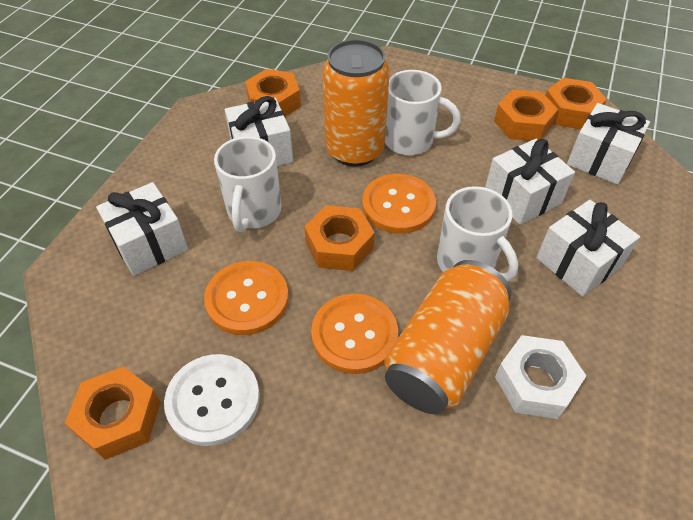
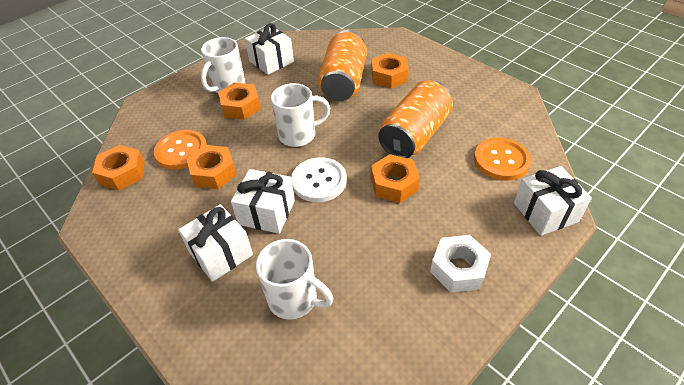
orange button: [204,261,289,335] [311,294,398,374] [362,174,436,234] = 3 -> [154,130,207,170] [474,138,531,180] = 2
white gift: [96,182,188,276] [225,96,293,166] [485,139,575,225] [536,200,640,297] [567,103,650,184] = 5 -> [178,204,253,282] [231,169,295,234] [245,23,294,75] [514,166,592,236] = 4

